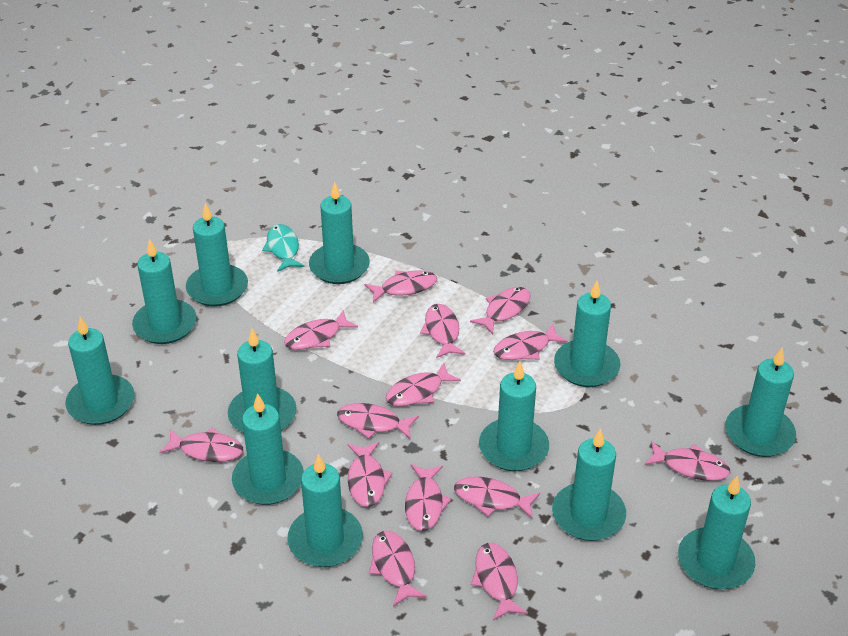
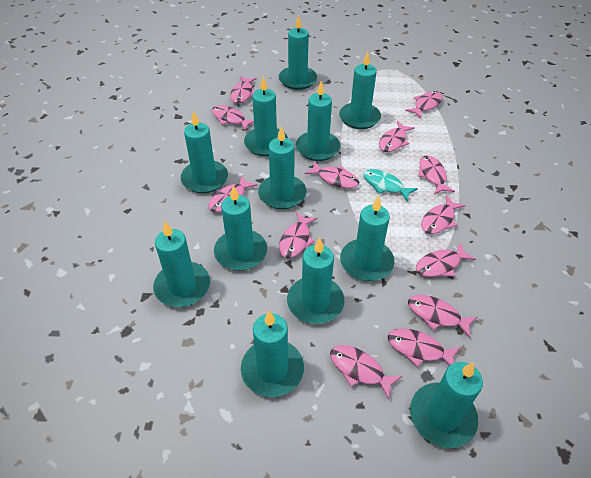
pink fish: [159,427,243,462] [284,310,358,350] [337,403,419,440] [347,442,392,507] [364,270,437,303] [369,531,427,607] [386,362,461,406] [405,464,451,531] [420,304,466,358] [454,477,540,519] [470,287,530,335] [471,543,528,621] [493,324,568,360] [644,441,731,481] = 14 -> [208,175,258,212] [212,105,254,130] [230,76,257,104] [279,212,317,258] [305,161,359,188] [330,345,402,400] [379,121,415,152] [388,329,460,367] [405,91,443,118] [408,295,477,338] [416,243,476,277] [418,155,455,195] [421,195,466,234] = 13

